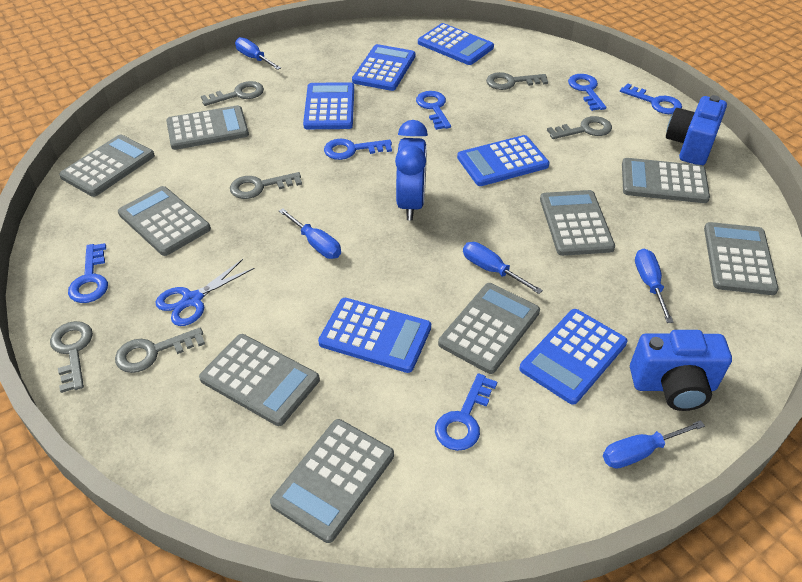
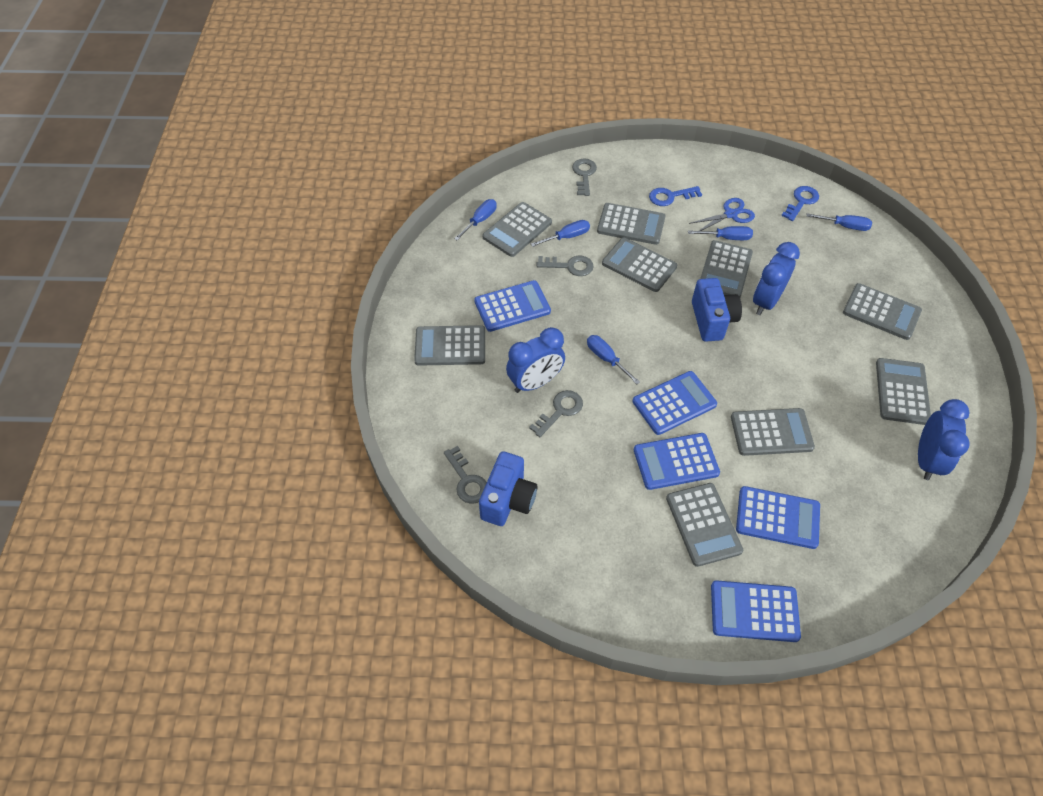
blue calculator: [303,82,354,129] [318,298,431,373] [352,44,415,91] [418,23,494,65] [457,135,549,186] [519,309,627,405] = 6 -> [474,280,551,332] [633,371,717,435] [634,433,720,490] [711,580,801,642] [736,486,820,549] = 5
blue clock: [395,120,428,220] = 1 -> [506,327,565,393] [753,242,800,315] [918,399,969,480] = 3
blue key: [68,243,108,303] [324,139,392,160] [416,91,451,130] [435,373,497,451] [568,74,606,111] [620,83,682,114] = 6 -> [649,186,702,206] [781,186,819,221] = 2
grey key: [50,321,93,393] [115,328,205,373] [201,81,264,106] [230,172,302,199] [486,72,548,90] [547,116,612,139] = 6 -> [444,446,487,504] [529,390,583,437] [537,256,594,276] [572,158,597,196] = 4

